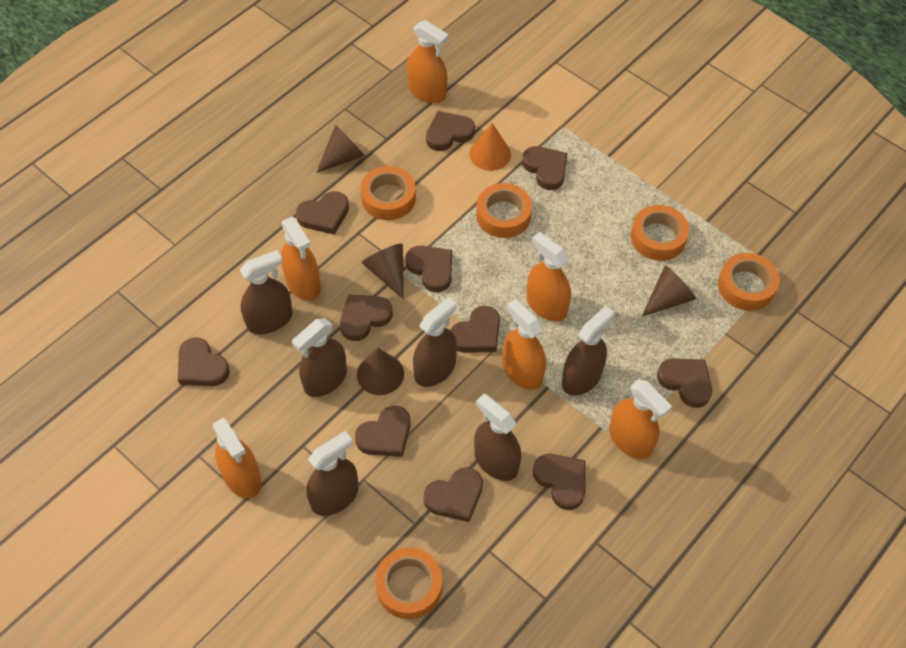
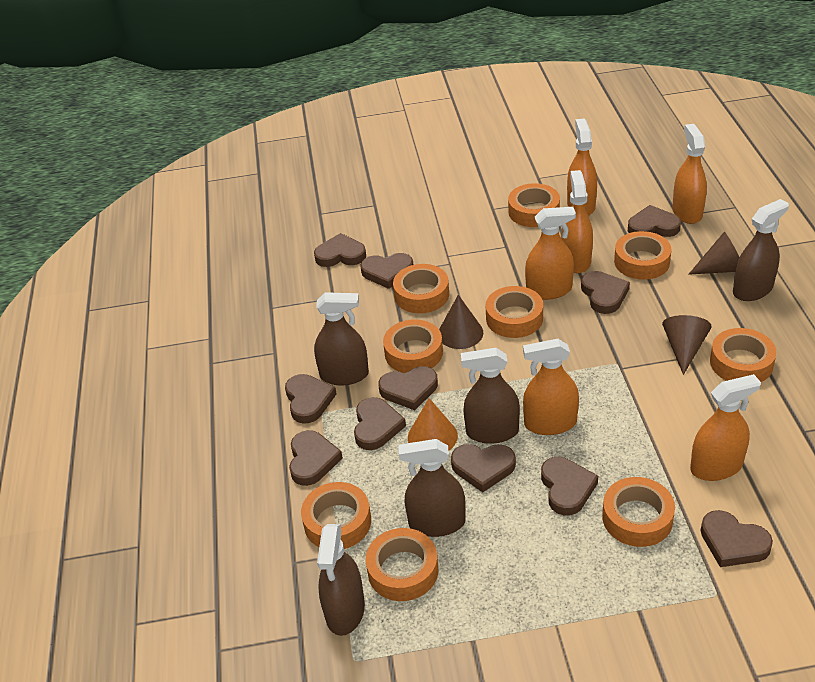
brown cone: [316,125,365,173] [357,348,404,395] [362,244,404,299] [642,265,696,317] = 4 -> [439,295,483,349] [662,315,712,375] [688,232,740,275] = 3
brown spray bottle: [240,250,292,335] [292,318,347,397] [306,431,359,516] [413,297,457,387] [474,394,521,481] [562,306,614,396] = 6 -> [314,292,369,385] [317,524,365,636] [398,439,466,537] [461,348,520,444] [733,199,789,301] = 5
orange tape: [361,166,416,220] [375,547,442,619] [476,183,532,238] [631,205,689,261] [718,253,780,311] = 5 -> [301,482,371,549] [366,528,438,601] [383,319,443,373] [393,264,449,313] [486,286,543,338] [508,183,560,227] [602,477,675,547] [614,231,671,280] [710,328,776,382] = 9

